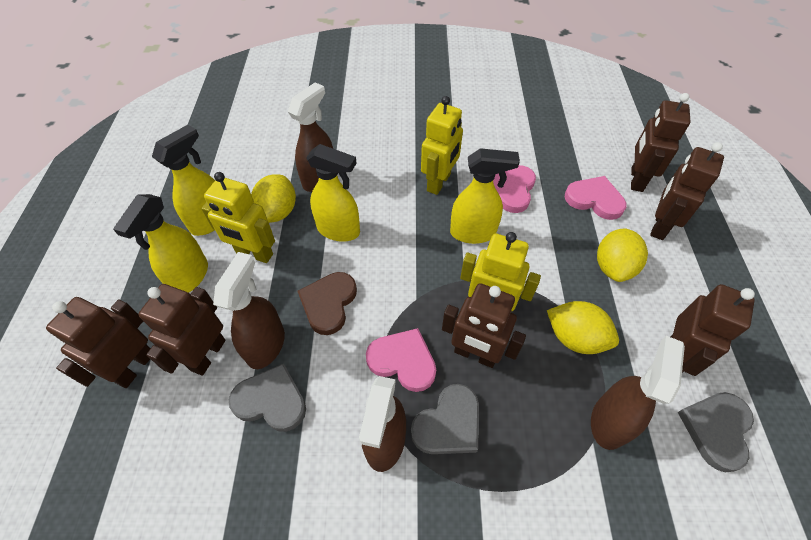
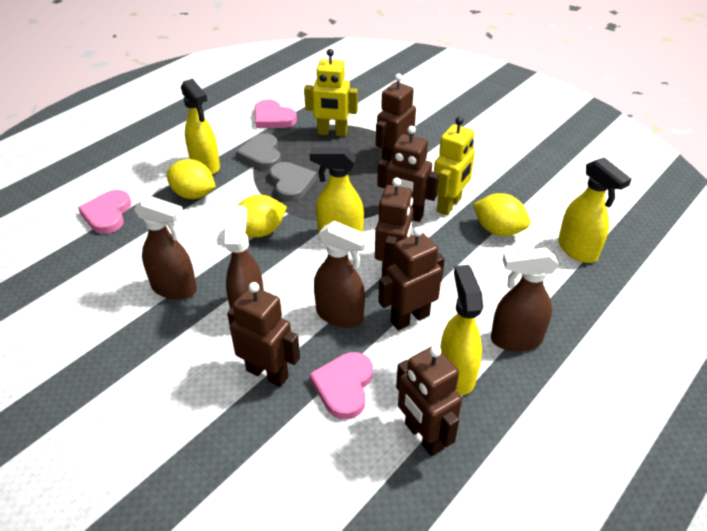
brown heart: [298,272,357,335] = 1 -> none = 0
grey heart: [229,364,306,432] [411,384,479,454] [678,392,754,472] = 3 -> [236,133,281,170] [269,162,317,202] = 2
yellow robot: [201,172,275,263] [421,96,463,195] [460,232,541,311] = 3 -> [304,49,358,137] [434,116,475,216] = 2

